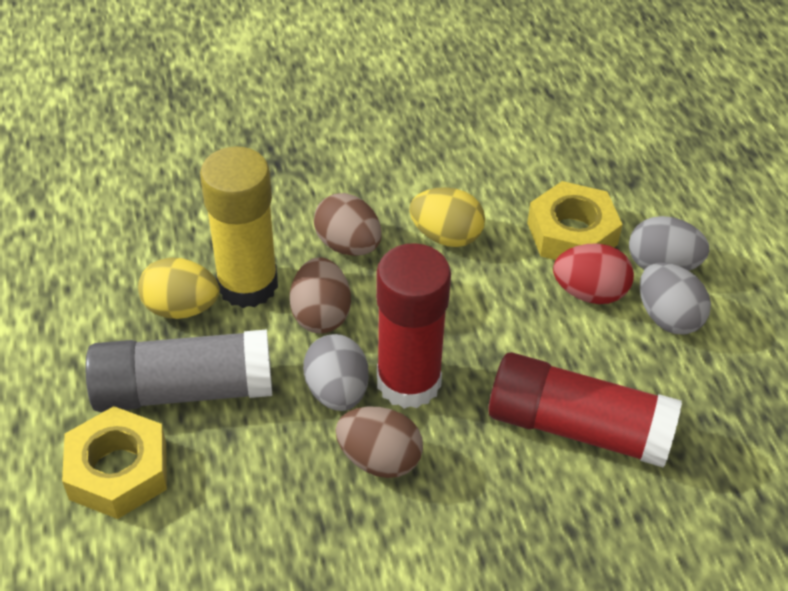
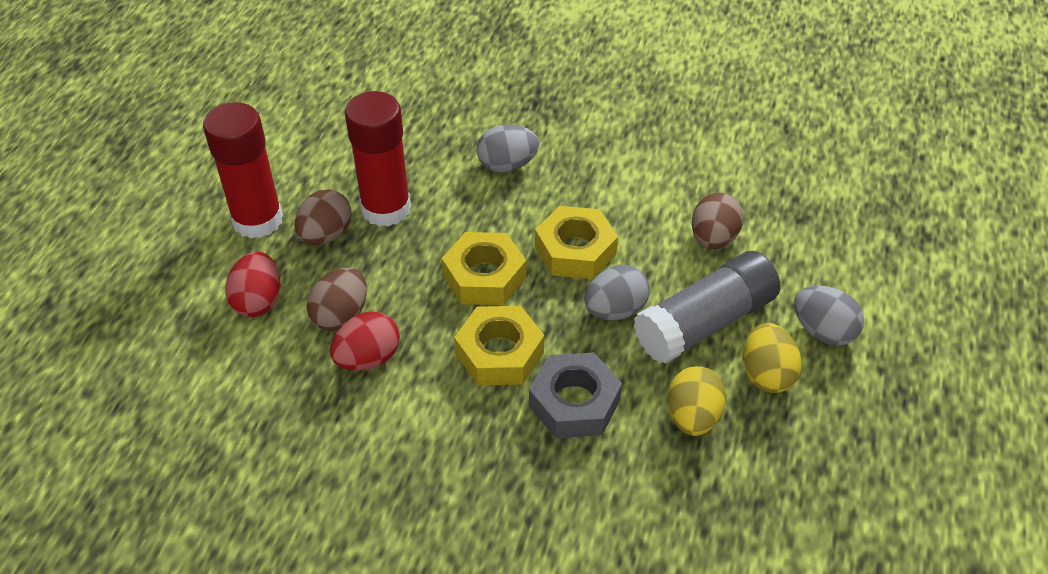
grey nut: none = 0 -> [529,352,622,438] = 1
red egg: [553,244,634,304] = 1 -> [225,252,280,317] [330,312,400,371] = 2
yellow glue stick: [200,146,278,308] = 1 -> none = 0
yellow nut: [62,406,167,519] [527,181,623,260] = 2 -> [442,232,526,305] [454,306,544,385] [535,206,618,279] = 3

